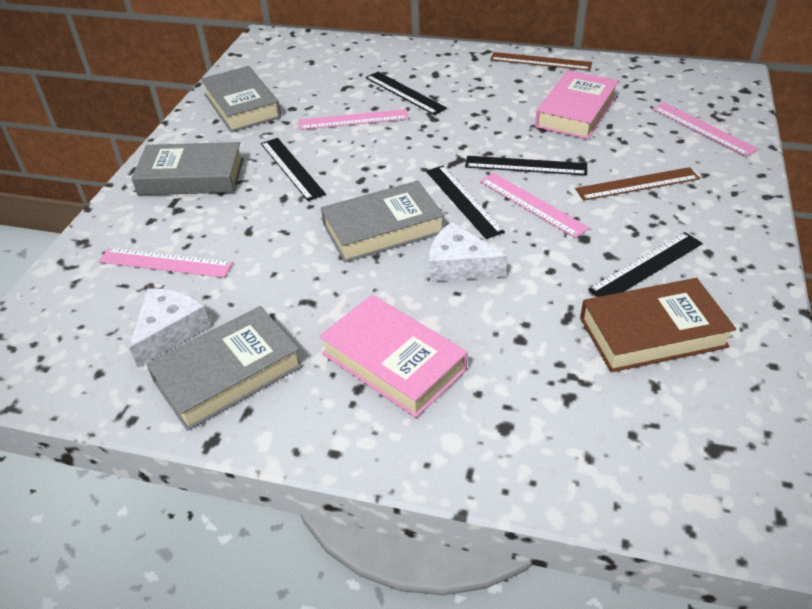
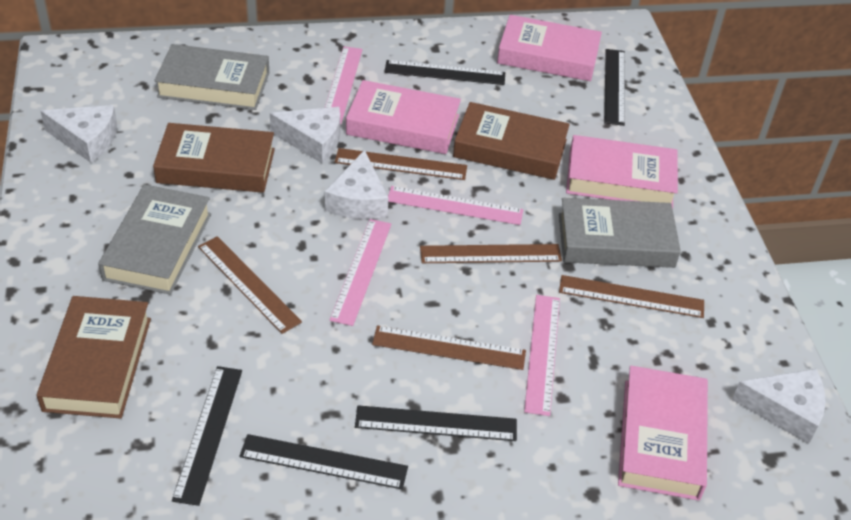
brown book: [580,278,736,372] = 1 -> [37,296,151,419] [153,123,275,193] [453,102,570,180] = 3
brown ruler: [490,52,592,71] [575,167,700,201] = 2 -> [198,236,302,334] [335,148,467,180] [372,326,526,370] [420,244,562,263] [559,275,704,318] = 5
grey book: [131,142,244,195] [146,306,303,431] [201,66,281,132] [321,180,444,263] = 4 -> [98,184,211,295] [154,44,270,110] [559,198,681,268] = 3
pink book: [319,295,467,418] [535,70,619,140] = 2 -> [346,80,461,154] [497,15,602,81] [566,135,678,209] [618,366,708,501] = 4
white cheese: [129,289,211,368] [429,222,507,282] = 2 -> [41,105,117,163] [270,107,340,164] [325,150,389,219] [732,369,825,444] = 4

